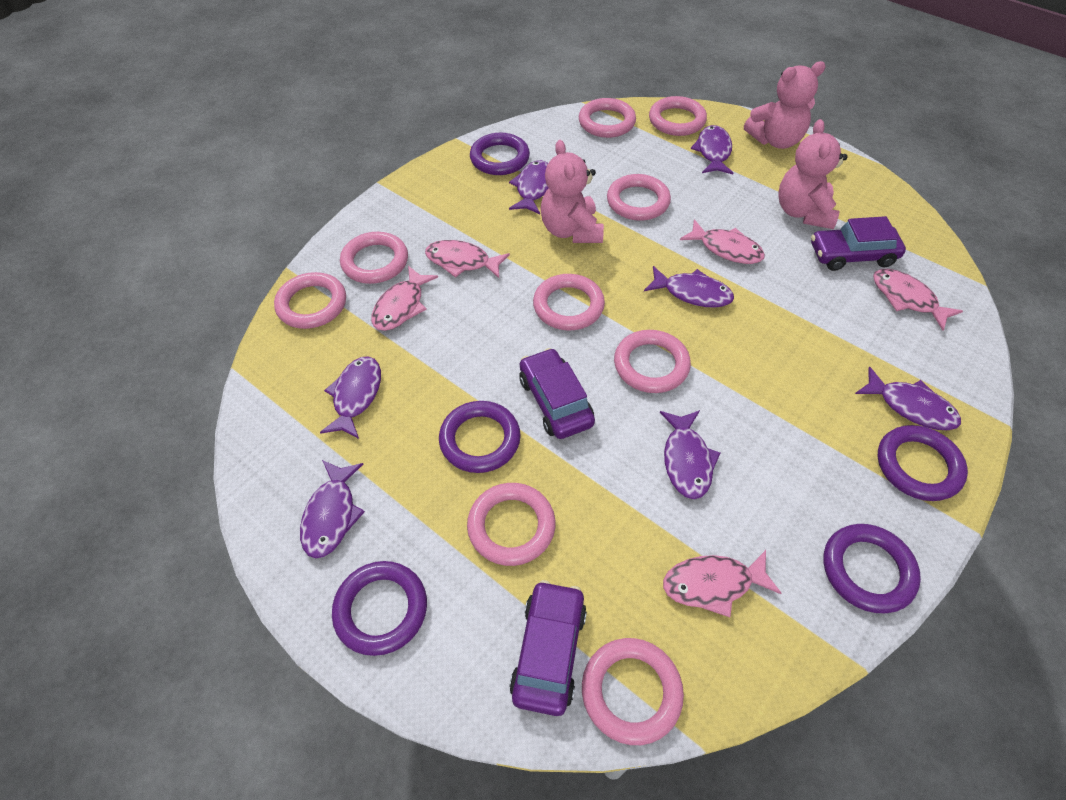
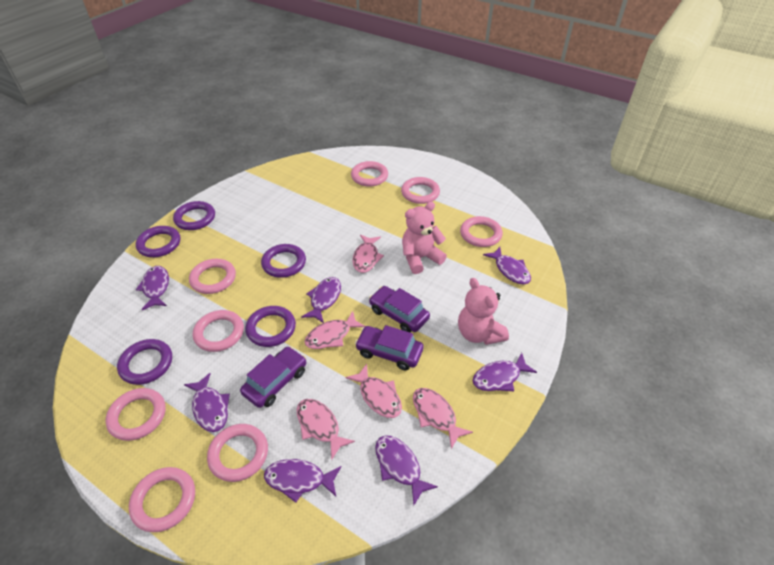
pink ring: [274,272,346,329] [340,232,408,284] [467,483,556,566] [533,274,605,330] [579,98,636,138] [582,638,684,745] [607,174,671,221] [614,330,691,393] [649,96,707,136] = 9 -> [106,388,166,441] [129,467,195,532] [189,259,236,294] [193,310,244,352] [207,424,268,482] [351,161,388,187] [401,177,440,204] [460,216,503,247] = 8
pink teddy bear: [540,140,604,243] [744,61,826,149] [779,119,848,229] = 3 -> [402,202,447,274] [458,278,509,345] = 2

